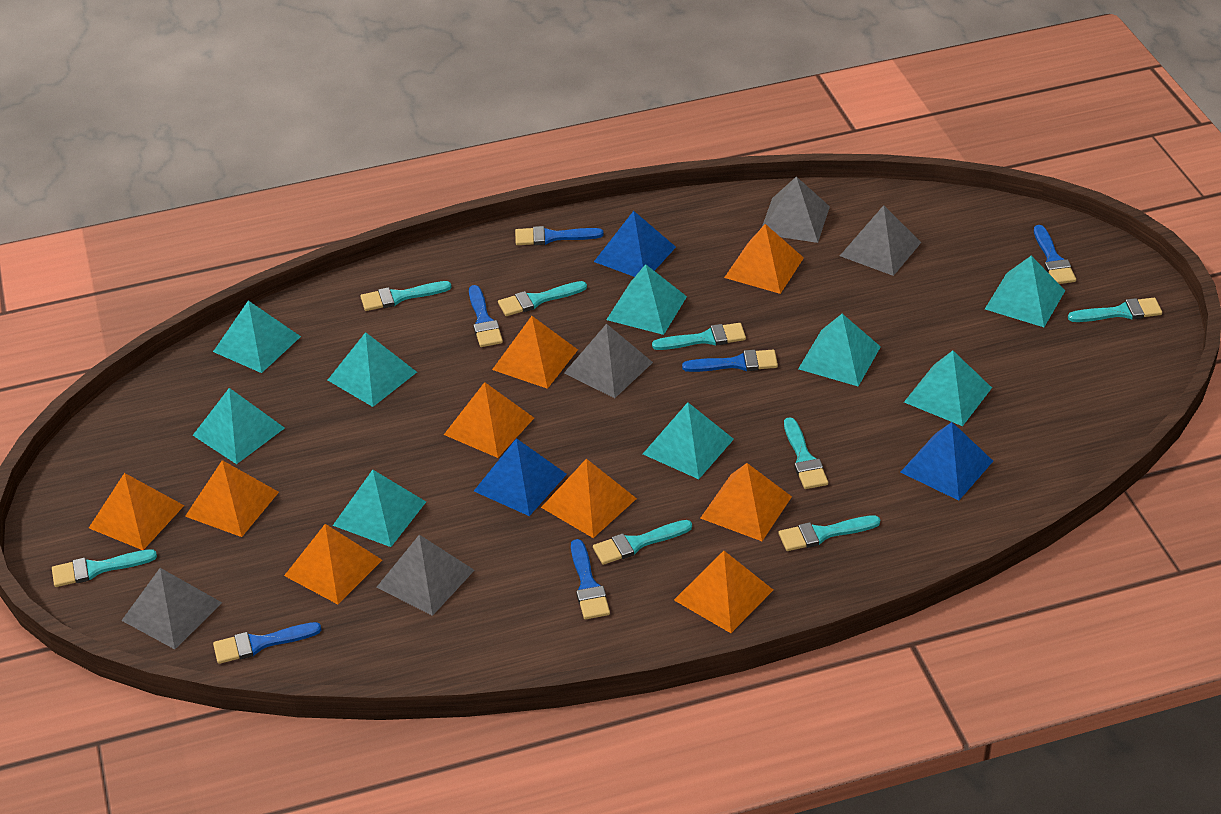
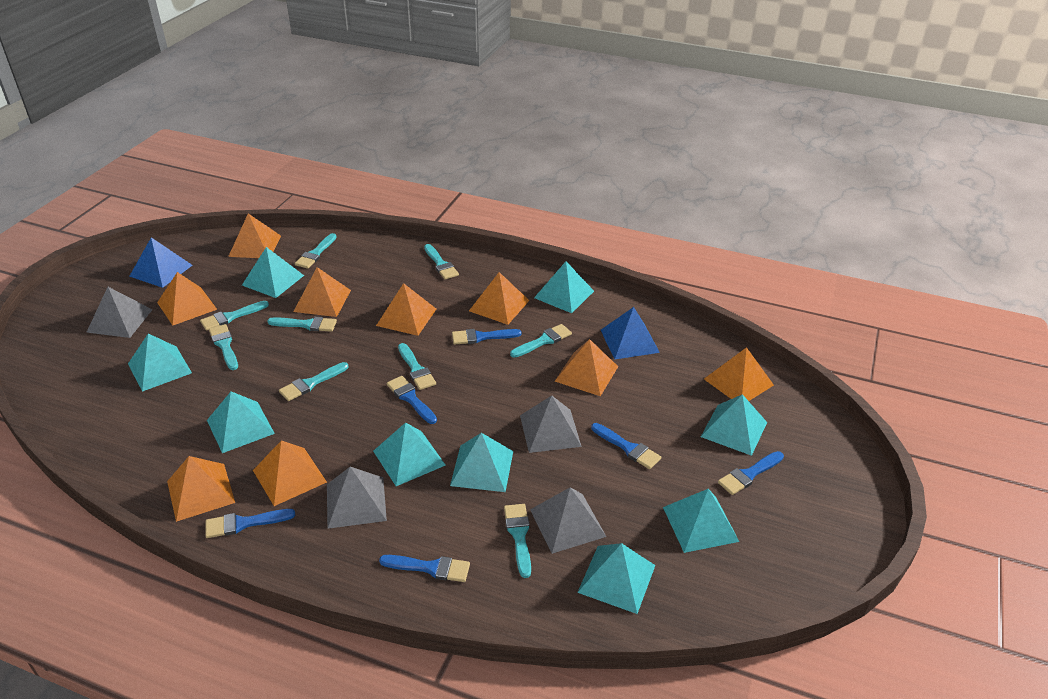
blue pyramid: [474,438,567,516] [594,211,676,277] [901,422,993,501] = 3 -> [129,237,193,288] [601,307,660,359] = 2
grey pyramid: [121,568,222,649] [376,535,475,616] [564,324,653,398] [762,176,830,243] [840,205,921,276] = 5 -> [86,287,153,338] [327,467,387,529] [520,396,582,453] [530,487,606,554] = 4
turquoise brush: [52,549,157,587] [360,281,452,311] [498,281,587,316] [593,520,692,565] [652,323,746,350] [779,515,880,551] [784,417,828,489] [1068,298,1162,322] = 8 -> [200,301,269,331] [209,324,238,370] [267,316,337,332] [279,362,349,401] [295,233,337,269] [398,343,436,390] [424,244,459,280] [504,504,531,578] [510,324,572,358] = 9

